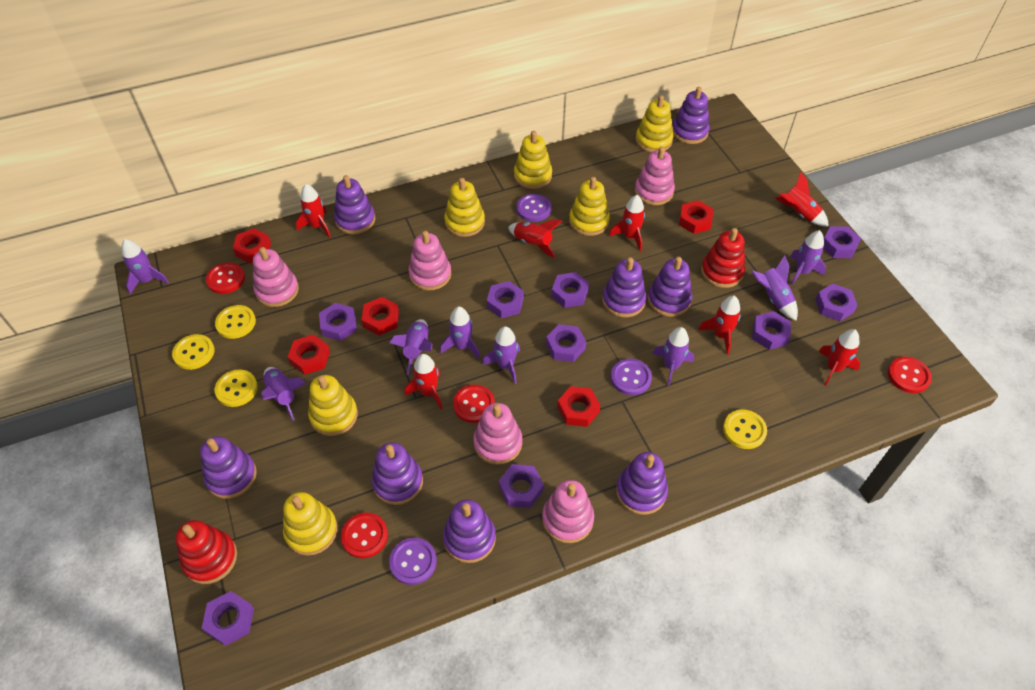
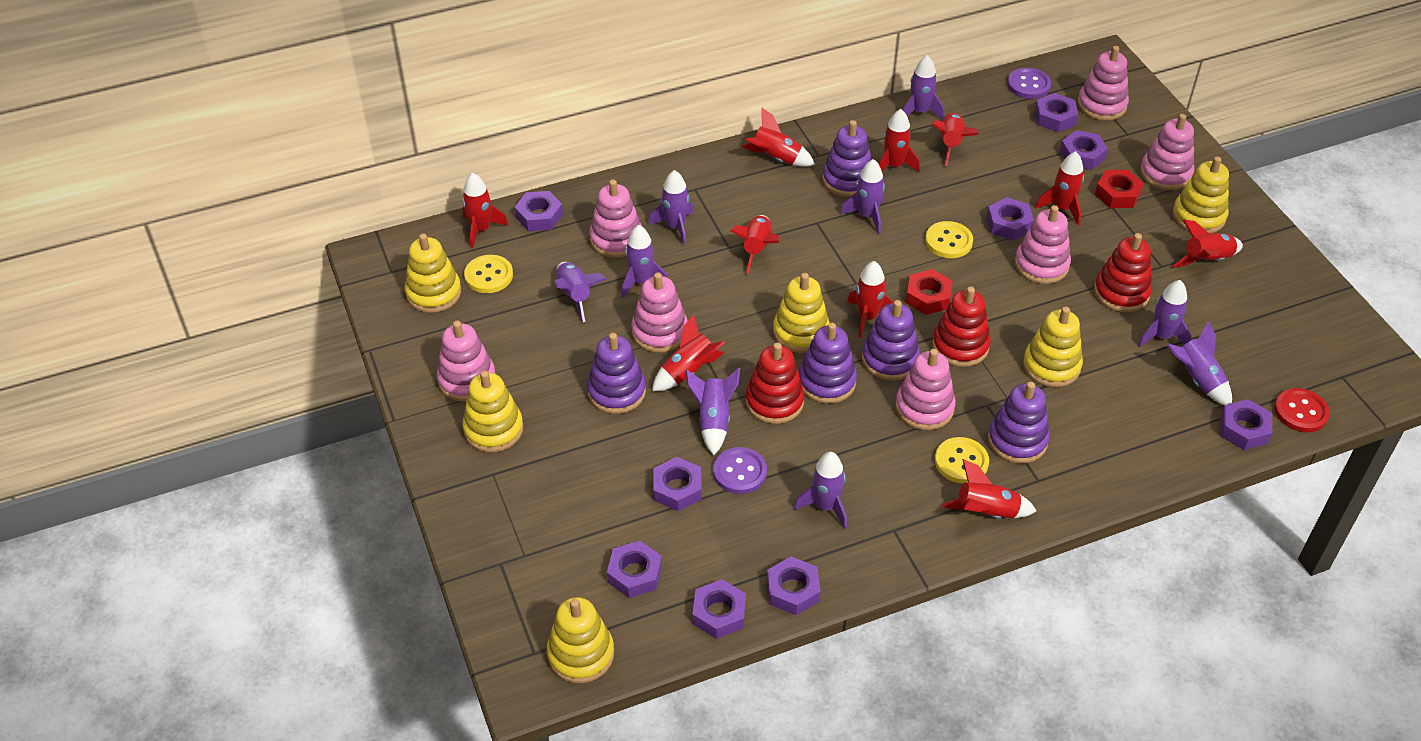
pink stacking toy: [253,247,299,307] [408,231,451,291] [473,403,522,465] [542,480,594,543] [635,147,675,205] = 5 -> [436,321,496,402] [589,180,642,258] [631,272,688,353] [895,349,956,430] [1015,205,1071,284] [1078,46,1129,121] [1140,114,1194,190] = 7
purple button: [389,538,437,585] [517,194,552,222] [611,359,652,395] = 3 -> [713,447,767,494] [1007,68,1051,99] = 2
purple rocket: [121,239,169,294] [261,367,306,421] [389,319,433,375] [440,307,480,359] [482,326,520,384] [652,327,694,386] [751,256,798,321] [790,230,826,285] = 8 -> [554,262,606,322] [622,225,668,298] [649,170,694,245] [686,368,740,455] [794,452,847,529] [840,159,885,234] [902,55,944,119] [1138,280,1192,348] [1167,321,1232,405] = 9
purple stacking toy: [200,436,257,499] [334,175,375,234] [372,442,423,505] [443,499,496,563] [602,257,646,317] [616,452,668,515] [648,257,692,317] [672,87,710,144] = 8 -> [587,333,646,414] [799,323,857,404] [822,120,872,197] [862,300,920,381] [988,382,1050,464] = 5
red button: [206,262,245,294] [341,512,388,558] [453,385,495,423] [888,357,932,393] = 4 -> [1274,388,1330,432] = 1
red nut: [233,228,271,263] [288,334,330,375] [362,297,399,336] [557,386,600,427] [679,200,713,234] = 5 -> [906,269,953,315] [1095,170,1144,208] = 2
red rocket: [296,184,331,238] [405,354,443,410] [508,219,562,258] [609,195,645,251] [698,296,740,354] [775,172,829,227] [818,329,860,386] = 7 -> [462,173,509,249] [652,315,725,392] [731,215,780,274] [742,108,815,167] [847,261,894,338] [878,109,920,172] [932,113,979,166] [941,459,1036,519] [1035,151,1084,225] [1172,219,1243,268] = 10
red stacking toy: [175,520,237,584] [701,228,745,288] = 2 -> [746,343,805,424] [932,286,991,367] [1094,233,1152,312] = 3
yellow button: [172,334,214,370] [214,370,258,407] [215,305,256,339] [723,409,767,449] = 4 -> [464,255,513,293] [925,221,973,258] [935,437,989,483] = 3

